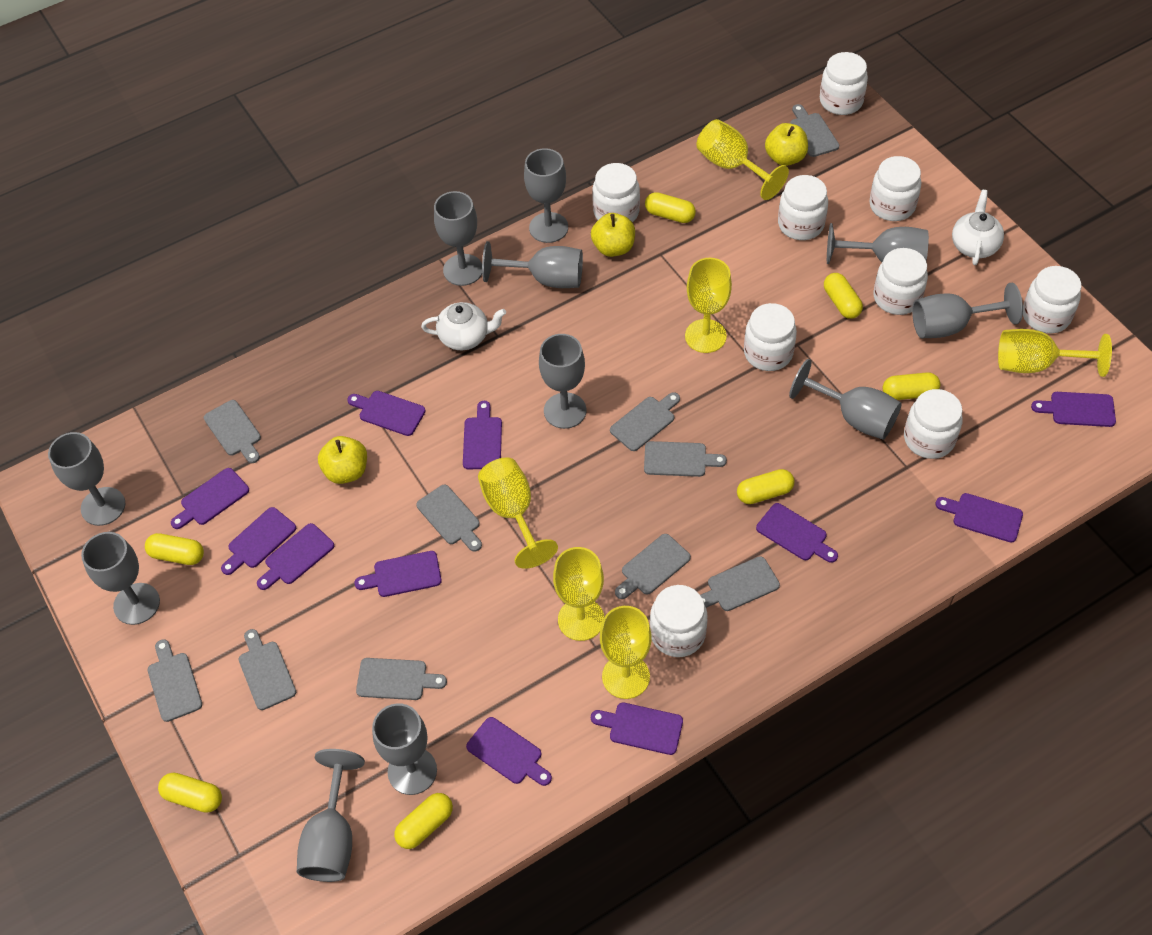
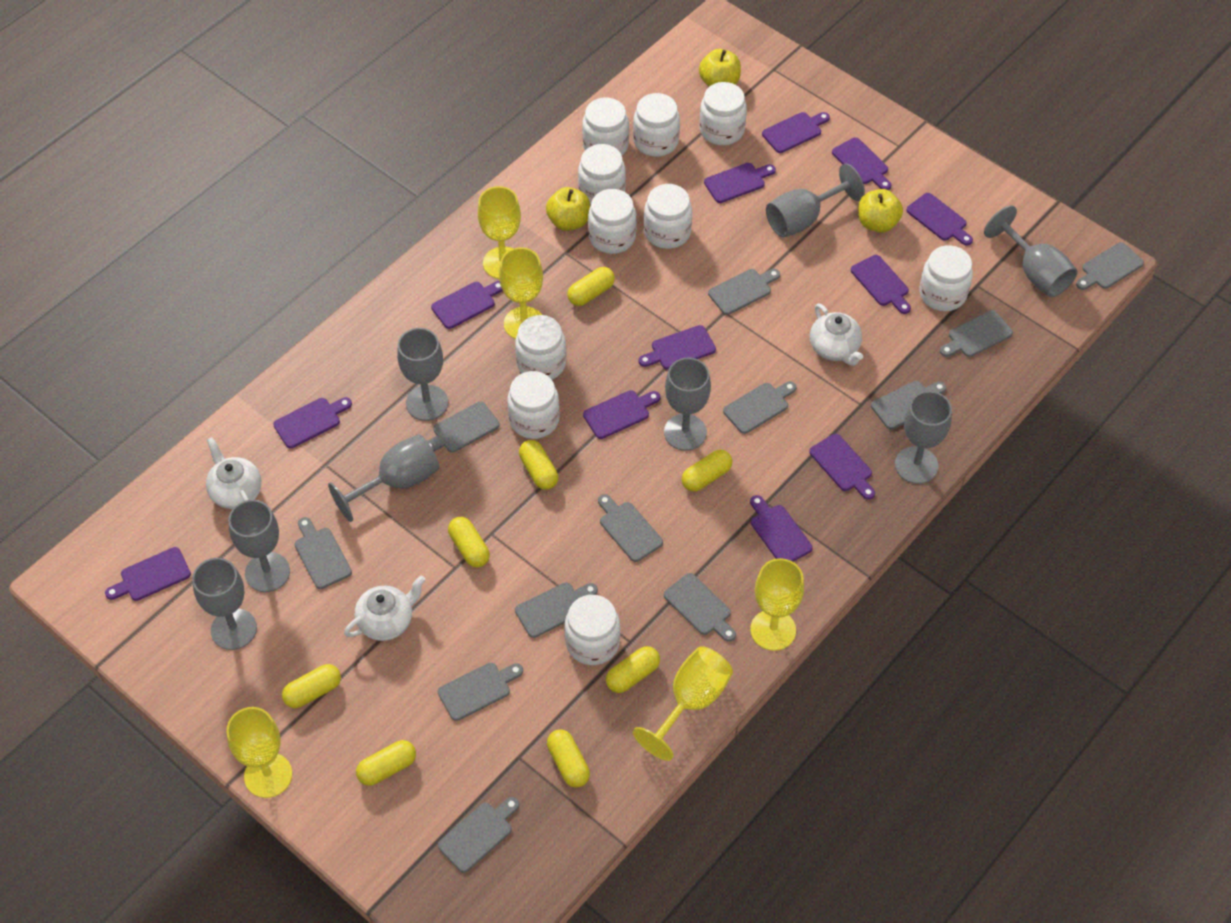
grey cutting board: [148,639,202,722] [204,400,261,463] [239,629,296,710] [356,658,447,700] [416,485,482,552] [610,392,680,451] [615,534,691,599] [644,441,727,477] [701,556,780,611] [790,104,839,157] = 10 -> [294,517,352,589] [427,401,500,453] [438,663,523,721] [438,797,519,873] [515,582,598,638] [598,494,663,562] [664,573,736,642] [708,269,780,315] [723,381,797,434] [871,381,946,430] [940,310,1013,357] [1076,242,1144,290] = 12
grey goblet: [48,432,125,526] [81,532,160,625] [297,749,365,882] [372,703,437,795] [434,191,482,286] [482,241,583,288] [524,148,568,243] [539,334,586,429] [789,359,902,440] [827,223,929,264] [912,283,1023,338] = 11 -> [192,558,257,650] [228,500,290,592] [328,434,439,522] [397,328,448,421] [664,358,711,451] [766,164,865,238] [895,391,952,484] [984,205,1078,297] = 8
purple cutting board: [171,468,249,529] [221,507,296,575] [257,523,334,590] [347,391,426,436] [354,551,442,597] [463,401,502,469] [466,717,552,786] [591,702,683,755] [756,503,838,563] [935,493,1023,543] [1031,392,1116,427] = 11 -> [105,547,191,601] [273,397,352,448] [431,281,503,329] [583,390,661,439] [638,325,716,369] [704,163,776,203] [750,495,813,562] [762,112,830,153] [809,434,875,500] [832,137,891,190] [851,255,911,314] [906,193,973,246] = 12
white jar: [592,163,640,222] [650,585,708,657] [744,303,797,371] [778,175,828,240] [820,52,868,115] [869,156,921,221] [873,248,928,315] [904,389,963,459] [1023,266,1081,333] = 9 -> [507,371,560,439] [515,315,566,380] [565,595,620,665] [578,144,626,206] [582,98,629,155] [588,189,637,254] [633,93,680,157] [644,184,692,249] [700,82,747,145] [919,245,973,311] = 10
white teapot: [421,302,506,350] [952,190,1004,265] = 2 -> [206,437,262,509] [344,575,425,641] [810,304,863,366] = 3
yellow capsule: [145,533,204,565] [158,772,222,813] [394,793,453,849] [645,192,696,223] [737,469,794,504] [824,273,863,319] [883,372,940,400] = 7 -> [282,664,341,708] [356,740,416,786] [448,517,490,567] [519,440,558,490] [547,729,590,788] [567,267,615,306] [606,646,660,693] [682,450,732,492] = 8
yellow goblet: [478,457,558,569] [553,547,604,641] [600,606,652,699] [685,258,732,353] [696,119,789,200] [998,329,1112,377] = 6 -> [226,707,292,798] [478,186,521,279] [499,247,543,339] [633,646,733,761] [750,558,804,651] = 5

